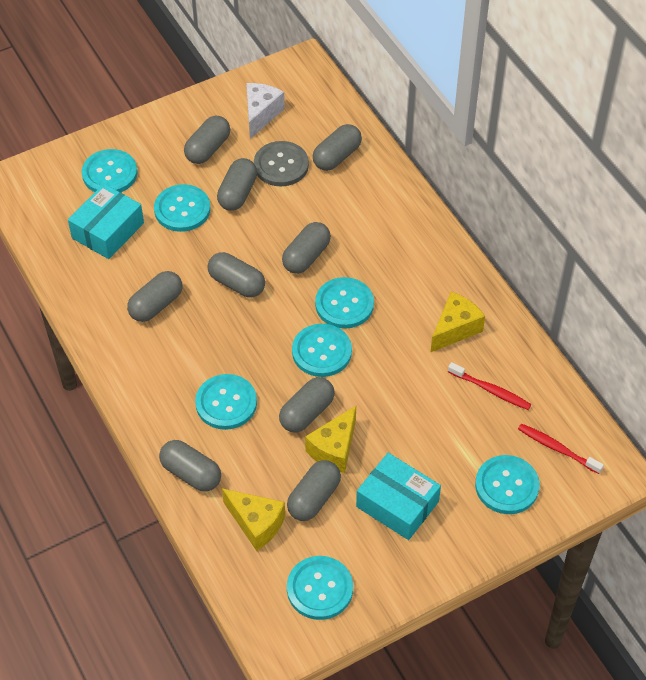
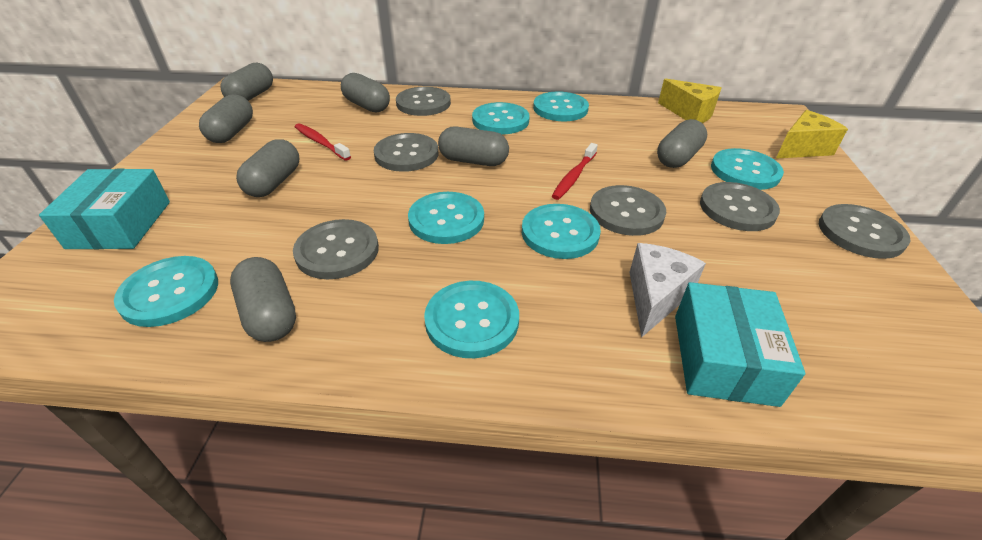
grey button: [254,141,309,186] = 1 -> [293,219,379,279] [374,133,438,172] [396,87,451,116] [590,185,666,236] [700,182,780,231] [819,204,910,259] = 6
grey capsule: [127,271,182,322] [159,440,221,492] [184,116,230,164] [207,252,265,297] [217,158,257,211] [279,377,335,432] [282,222,331,274] [287,460,341,521] [313,124,362,171] = 9 -> [199,94,253,143] [220,63,273,101] [230,257,296,342] [236,139,299,197] [341,73,390,113] [438,127,509,166] [657,119,707,168] = 7
yellow cheese: [222,488,285,551] [305,406,356,473] [430,292,485,353] = 3 -> [658,79,721,123] [776,110,848,159] = 2

